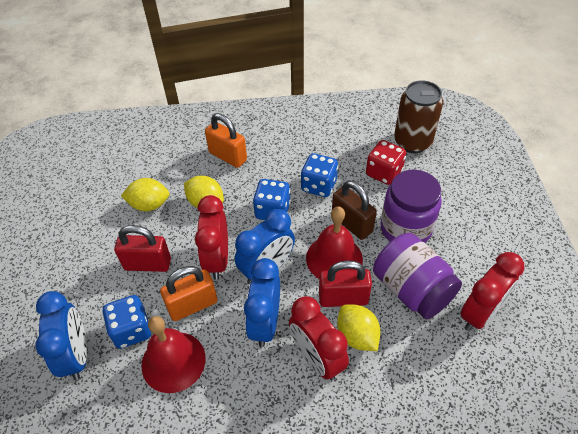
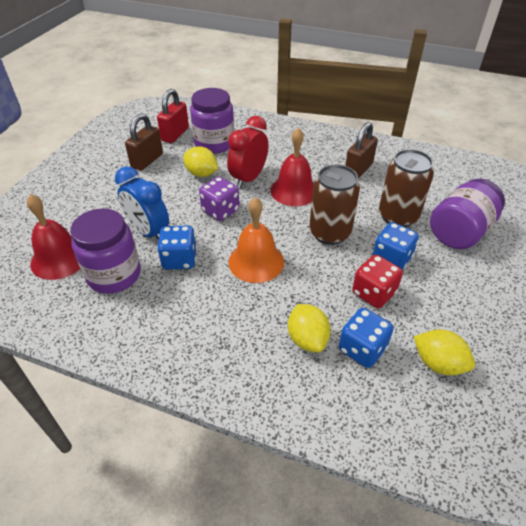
blue clock: [36,291,87,380] [235,209,295,284] [244,258,280,347] = 3 -> [115,166,169,240] = 1
brown can: [394,80,443,153] = 1 -> [309,165,360,245] [379,149,434,227] = 2
brown padlock: [332,181,377,240] = 1 -> [125,114,163,171] [345,122,378,179] = 2
orange bell: none = 0 -> [228,197,284,283] = 1
orange padlock: [160,266,217,321] [205,113,247,168] = 2 -> none = 0
purple dice: none = 0 -> [199,177,240,221] = 1
purple jar: [373,233,462,319] [381,170,442,243] = 2 -> [70,208,141,294] [190,88,235,154] [430,179,505,249] = 3
red clock: [195,195,228,280] [289,296,349,380] [460,252,525,331] = 3 -> [227,116,268,188] = 1
red padlock: [114,225,171,272] [319,260,372,307] = 2 -> [157,89,189,143] = 1

